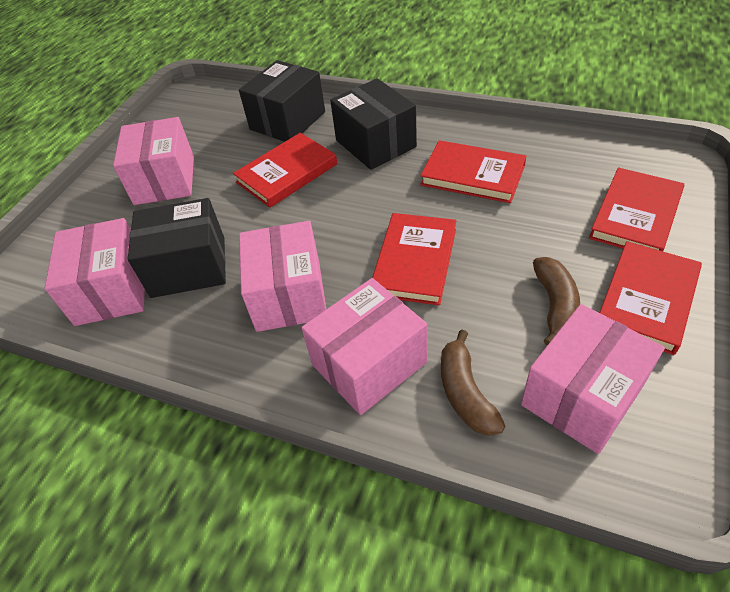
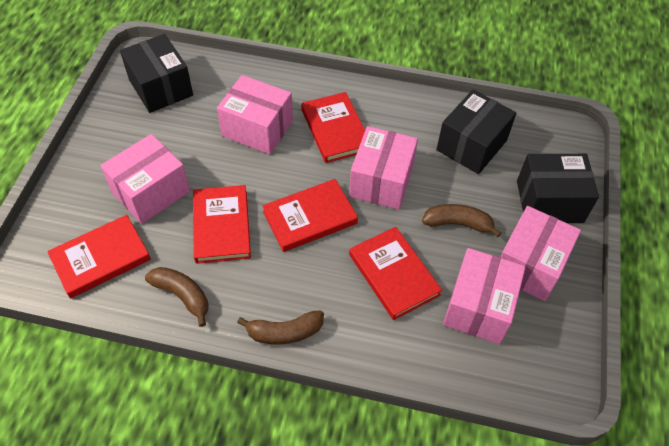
brown banana: [441,330,505,436] [533,257,580,345] = 2 -> [145,267,208,327] [237,310,324,345] [422,204,501,237] = 3

